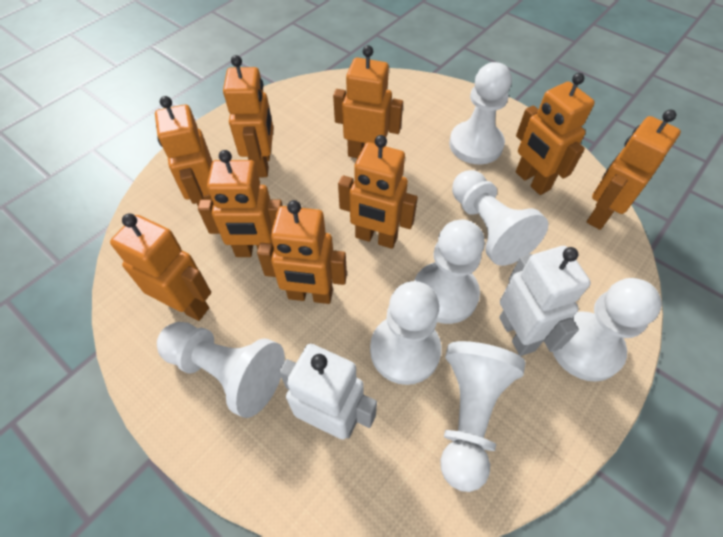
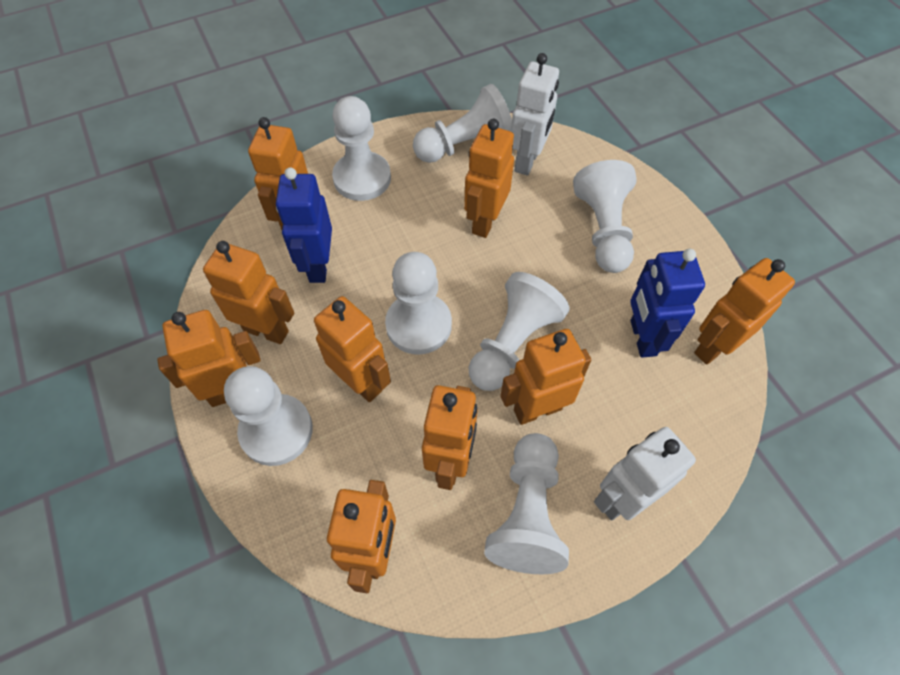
blue robot: none = 0 -> [276,167,332,283] [630,249,705,358] = 2

